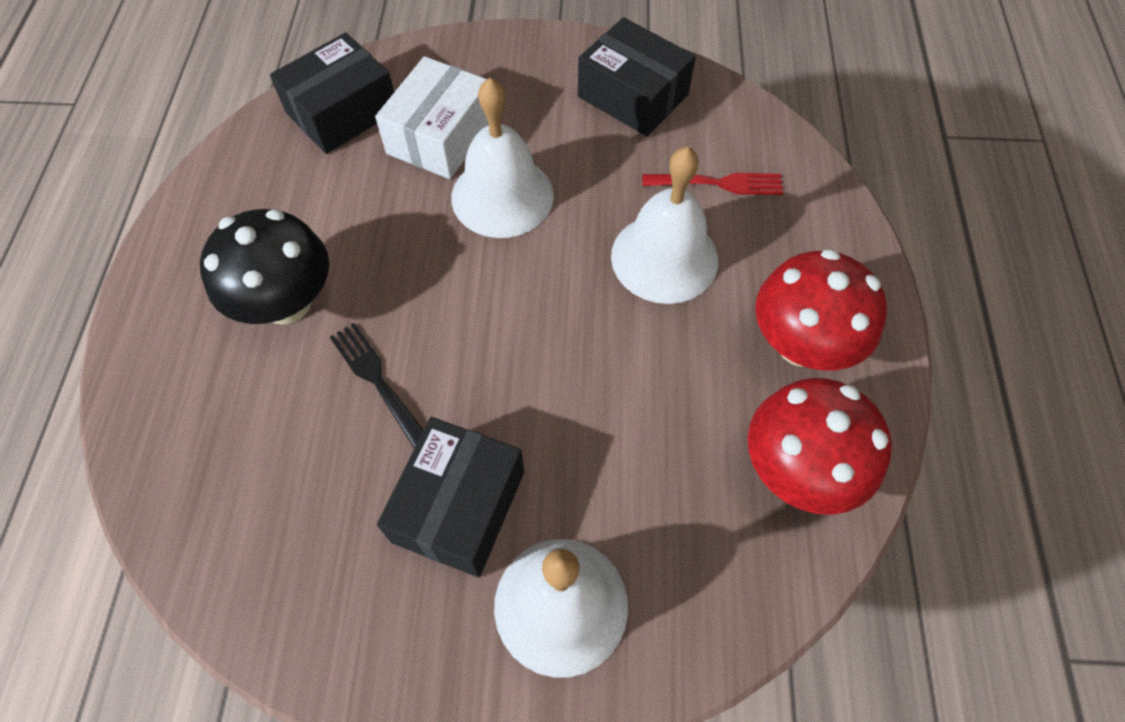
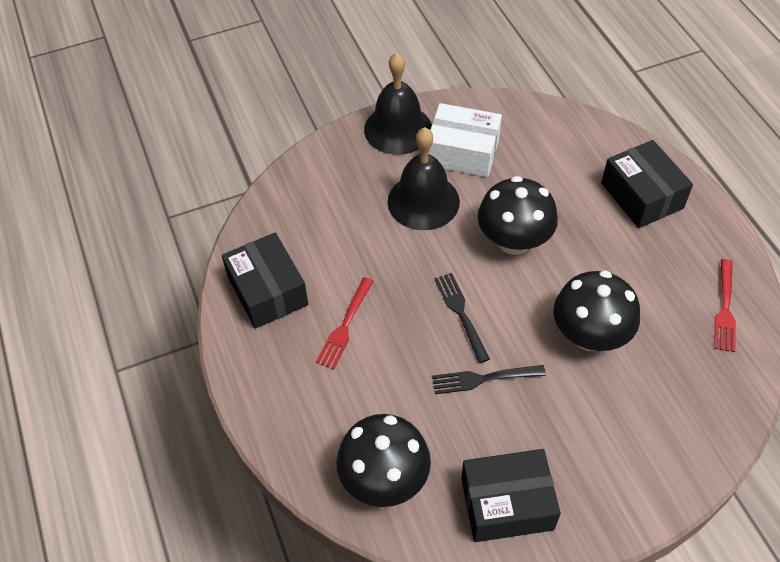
black bell: none = 0 -> [364,53,432,155] [388,127,460,230] = 2
black fork: [330,323,423,448] = 1 -> [432,365,546,394] [434,273,490,363] = 2
black mushroom: [200,209,329,325] = 1 -> [336,414,431,507] [478,176,558,255] [553,271,640,351] = 3
red fork: [642,173,783,195] = 1 -> [316,277,374,369] [714,259,736,352] = 2
red mushroom: [748,378,892,515] [755,249,887,371] = 2 -> none = 0
white bell: [451,78,554,238] [494,539,628,678] [611,146,718,304] = 3 -> none = 0

